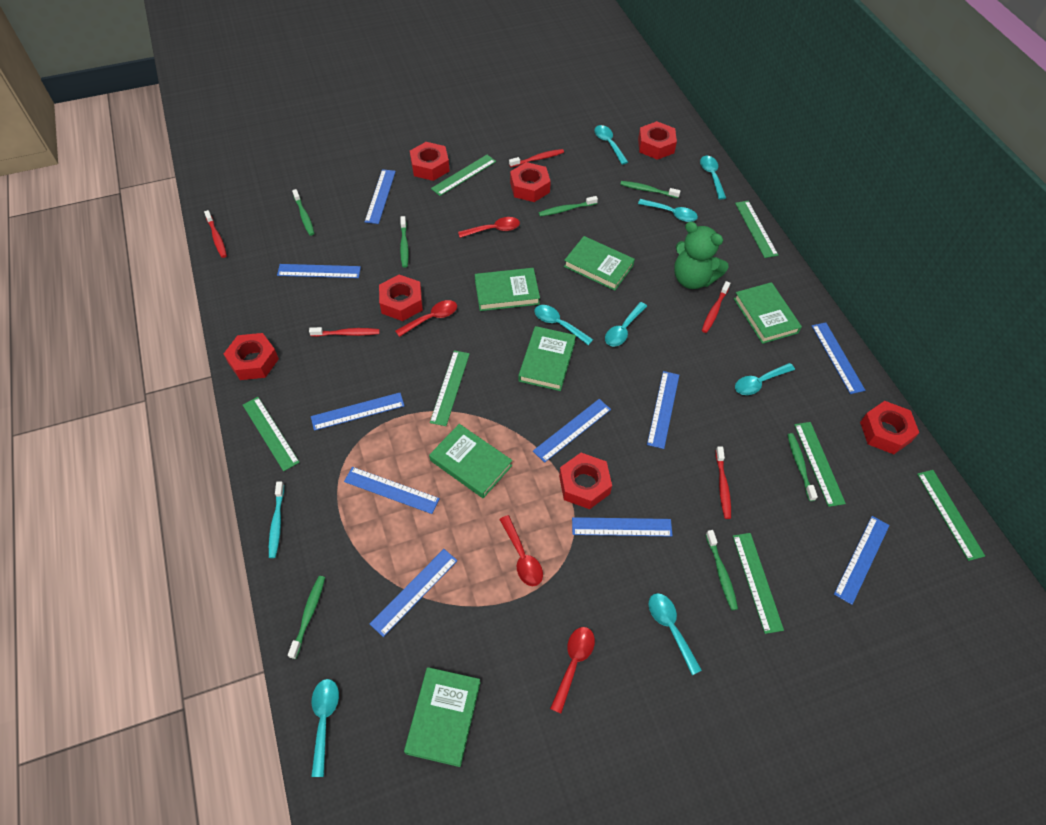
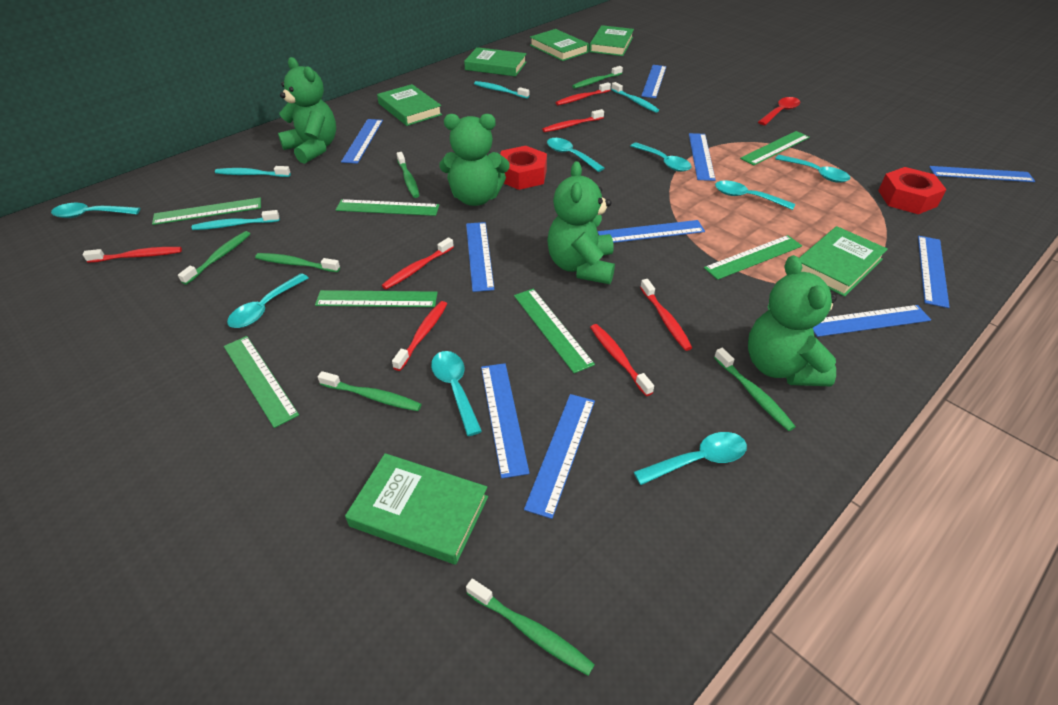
green teddy bear: [674,222,728,289] = 1 -> [278,57,336,164] [440,114,510,206] [547,161,615,284] [748,255,837,386] = 4
red nut: [224,333,279,380] [379,274,423,321] [410,142,450,181] [510,162,551,202] [559,453,612,509] [638,121,677,160] [860,401,919,454] = 7 -> [500,146,547,190] [878,167,947,214] = 2
red spoon: [395,300,457,337] [458,217,520,238] [499,515,543,586] [550,627,595,713] = 4 -> [758,97,800,125] = 1
red toothbrush: [204,210,227,258] [309,327,380,337] [509,149,564,167] [702,281,730,333] [716,446,731,519] = 5 -> [83,247,182,263] [382,237,454,290] [392,301,447,371] [542,109,604,132] [556,83,611,105] [590,324,654,396] [640,279,692,351] = 7
turquoise toothbrush: [269,481,284,558] = 1 -> [192,210,280,230] [215,166,291,177] [474,81,529,99] [611,82,659,113] = 4

